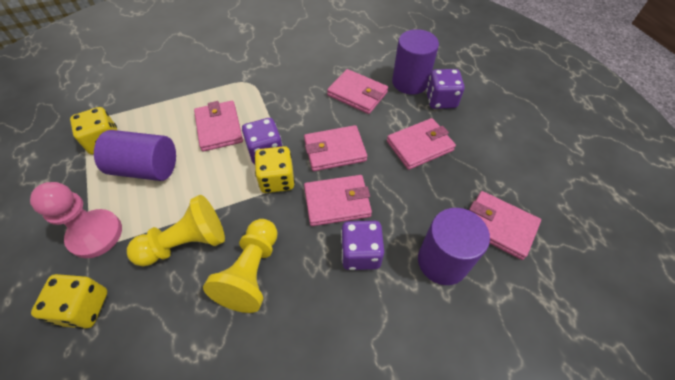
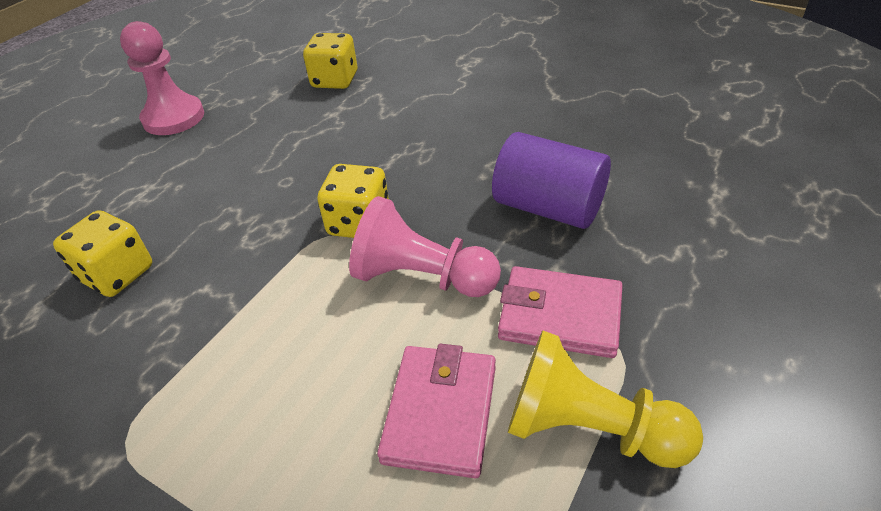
pink pawn: [30,182,122,258] = 1 -> [120,21,204,135] [349,196,501,297] = 2
pink wallet: [194,101,243,152] [304,125,367,171] [304,175,372,226] [327,69,388,114] [387,118,456,170] [469,191,541,260] = 6 -> [377,344,496,478] [498,266,623,358] = 2
purple cylinder: [94,130,176,181] [392,29,439,94] [418,208,490,285] = 3 -> [492,132,611,229] = 1
purple dice: [242,118,283,165] [341,221,384,270] [426,69,465,109] = 3 -> none = 0
yellow pawn: [127,195,225,266] [203,219,277,313] = 2 -> [508,330,703,468] = 1

